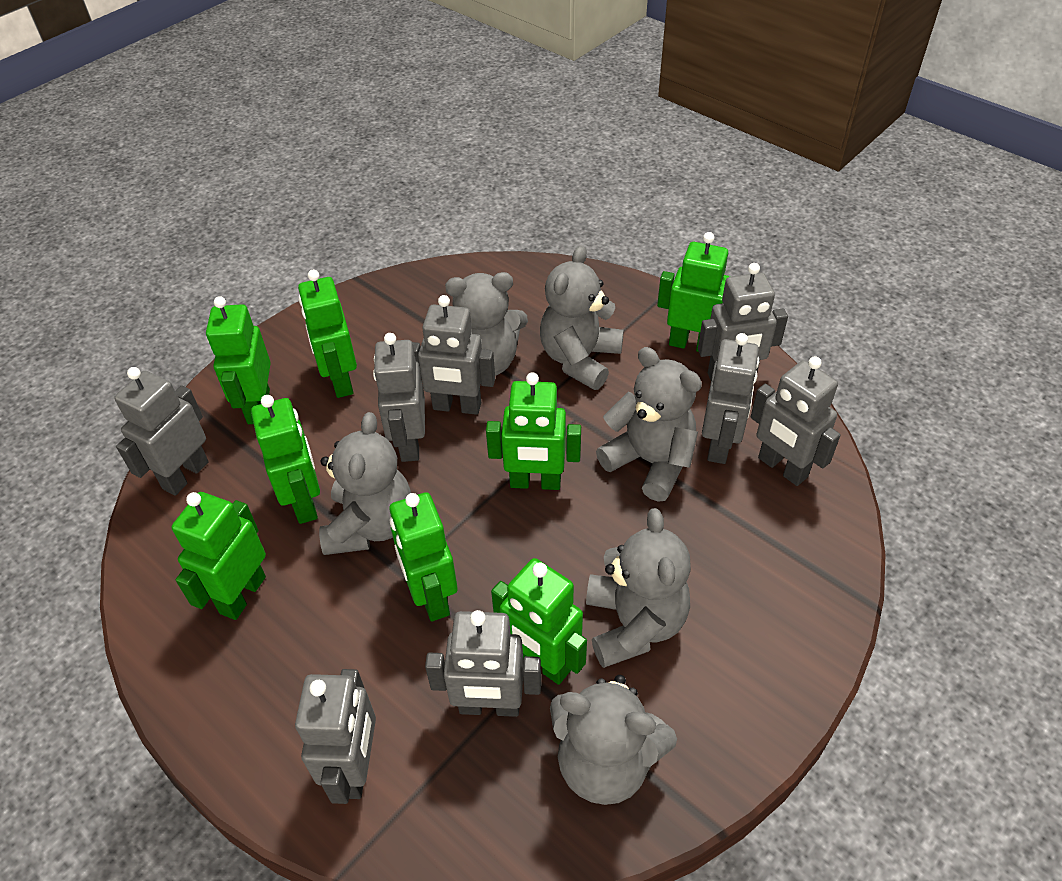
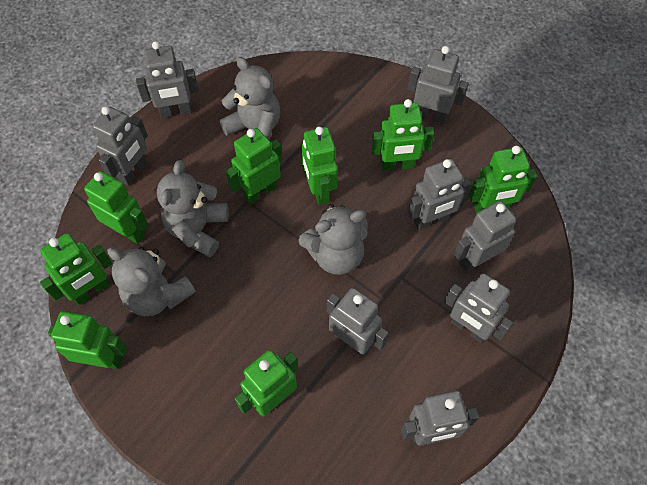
grey teddy bear: [319,412,411,555] [445,272,528,376] [540,245,624,390] [550,675,677,805] [586,508,691,668] [596,347,702,502] = 6 -> [107,247,196,316] [157,160,229,257] [219,57,280,140] [298,204,368,275] = 4

